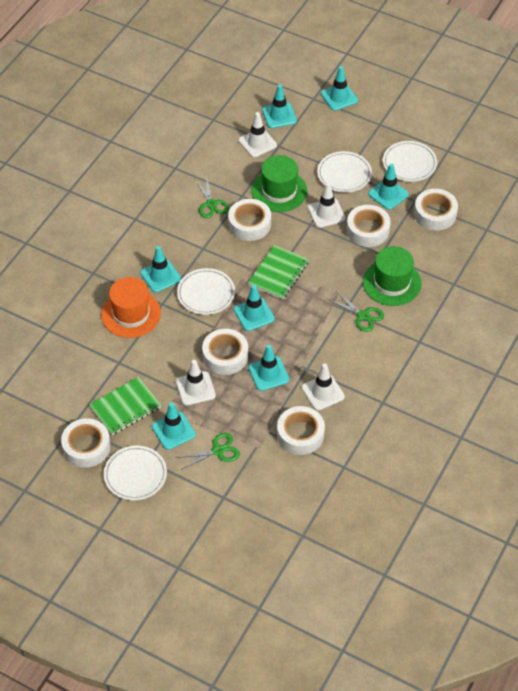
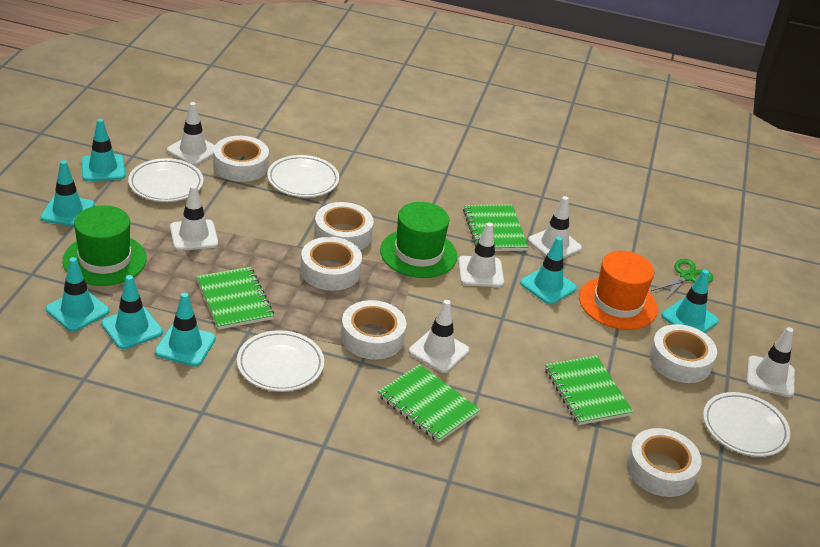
green notebook: [89,377,161,435] [248,245,309,299] = 2 -> [197,267,274,330] [378,364,481,442] [463,204,528,251] [545,356,633,425] = 4
green scissors: [176,433,240,470] [195,179,229,218] [328,292,384,332] = 3 -> [651,259,713,301] = 1
white traffic cone: [176,360,216,406] [238,112,277,157] [302,364,345,411] [308,183,346,228] = 4 -> [167,102,215,165] [170,185,218,251] [409,300,469,373] [458,223,504,287] [528,196,582,258] [746,327,795,397] = 6

